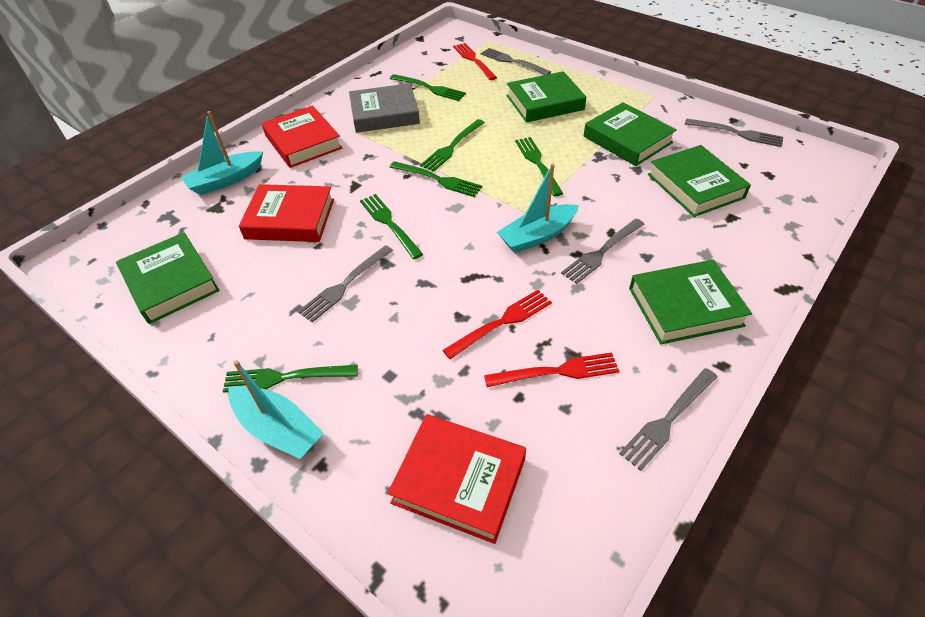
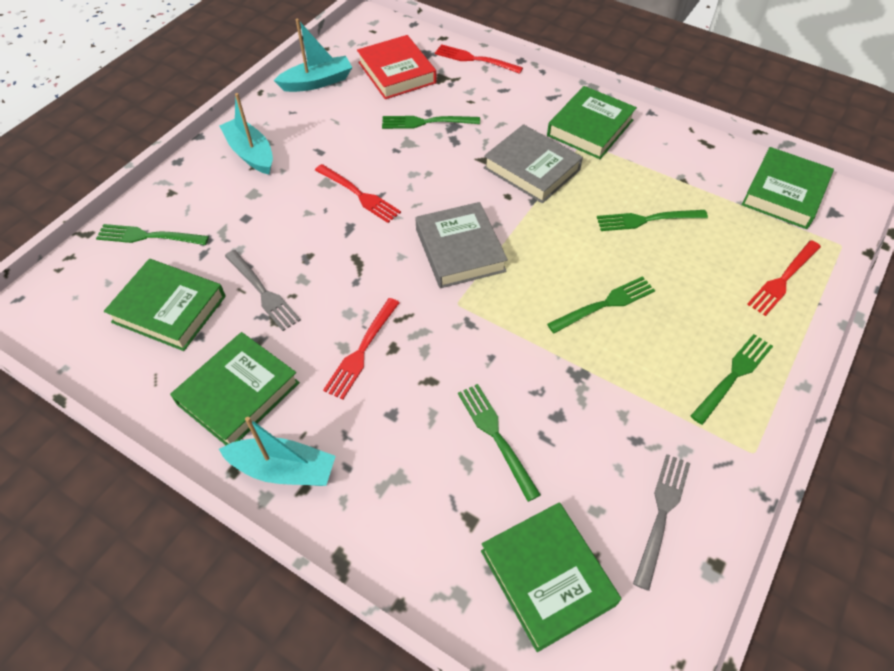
grey book: [349,83,420,133] = 1 -> [415,202,508,288] [484,124,583,203] = 2
grey fork: [298,245,393,323] [481,48,551,75] [561,219,644,284] [619,368,717,471] [685,118,783,147] = 5 -> [225,250,301,331] [633,454,690,591] = 2
red book: [239,184,334,242] [262,106,342,168] [387,414,526,544] = 3 -> [357,35,437,99] = 1
red fork: [442,290,552,359] [453,43,497,80] [484,352,619,387] = 3 -> [315,164,401,223] [323,298,400,400] [435,44,523,74] [747,240,821,316] = 4

